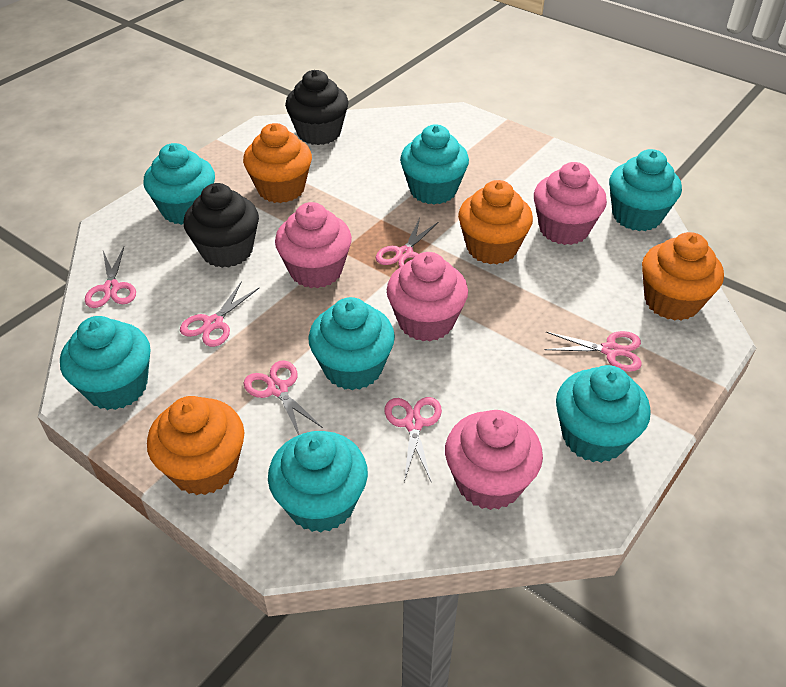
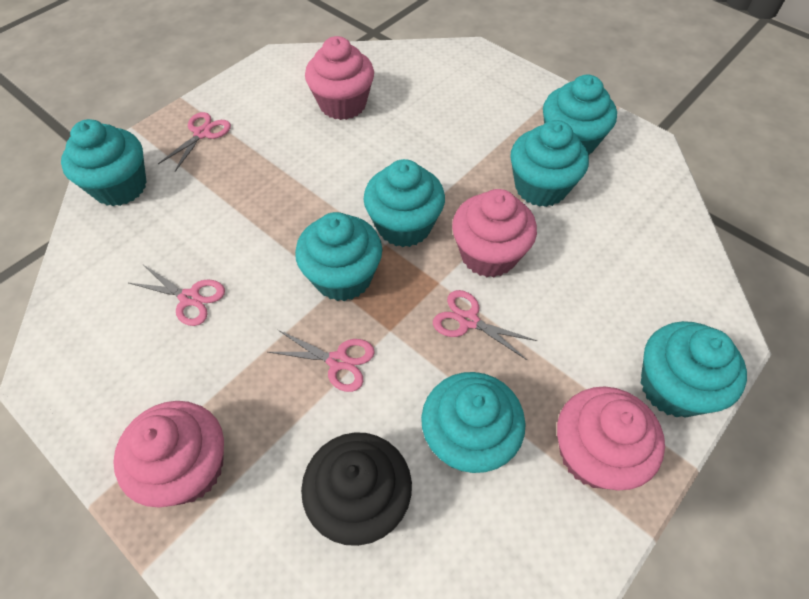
black cupcake: [184,183,259,268] [285,70,349,145] = 2 -> [301,432,412,546] = 1
orange cupcake: [147,396,245,495] [243,123,312,203] [458,180,533,264] [642,232,724,321] = 4 -> none = 0
pink scissors: [85,247,136,308] [180,281,260,347] [243,360,323,435] [376,218,438,267] [385,397,442,482] [545,331,642,372] = 6 -> [129,265,225,326] [158,112,231,172] [268,330,375,392] [433,290,537,360] = 4

